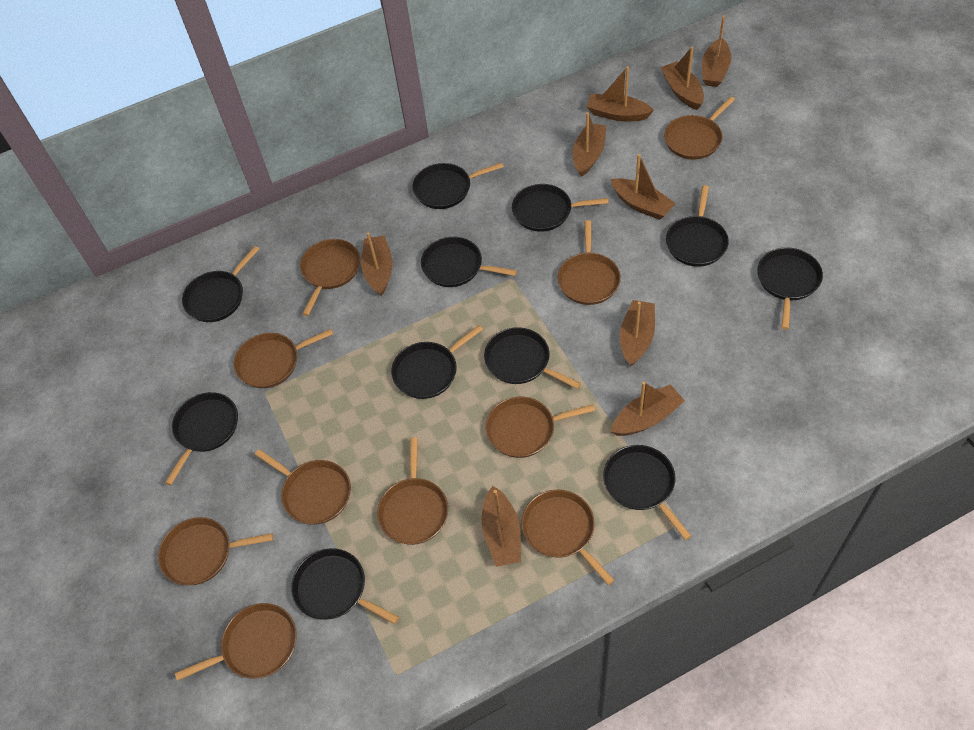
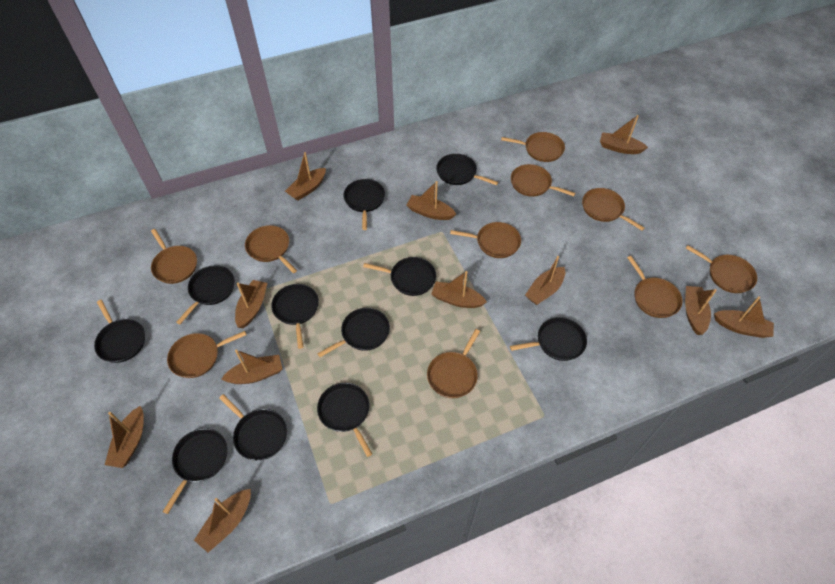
brown boat: [361,232,393,296] [481,486,521,567] [573,112,606,177] [587,66,654,122] [611,154,676,220] [611,382,685,436] [620,300,655,366] [661,47,704,110] [702,16,731,87] = 9 -> [105,406,144,468] [194,489,251,553] [221,350,282,384] [235,280,268,328] [285,152,326,201] [407,181,456,220] [431,271,487,308] [525,256,565,305] [600,115,648,154] [685,286,717,335] [714,297,774,338] = 11

